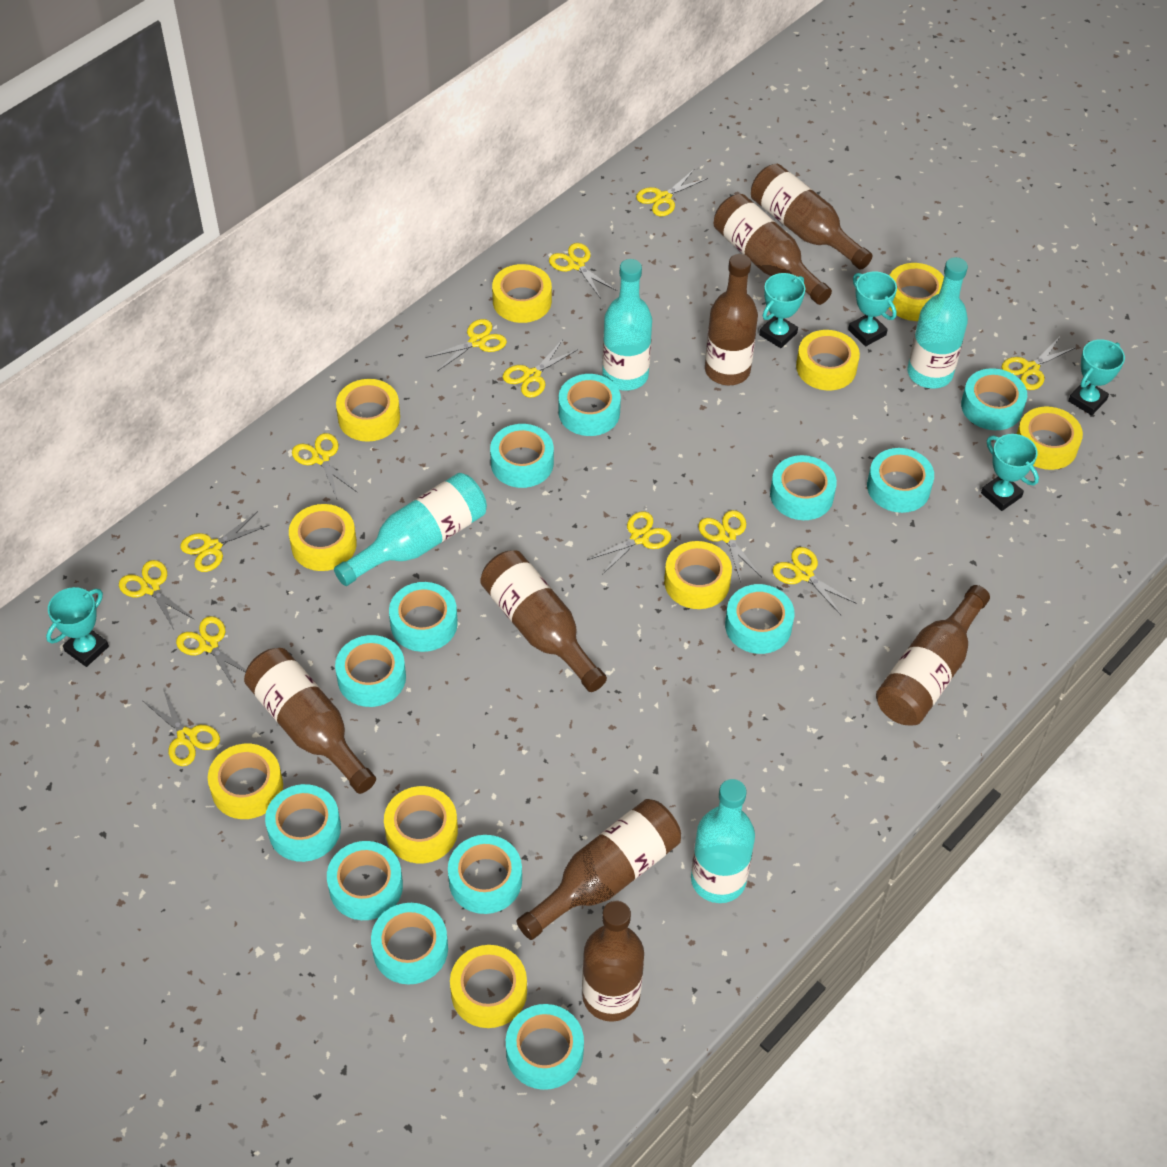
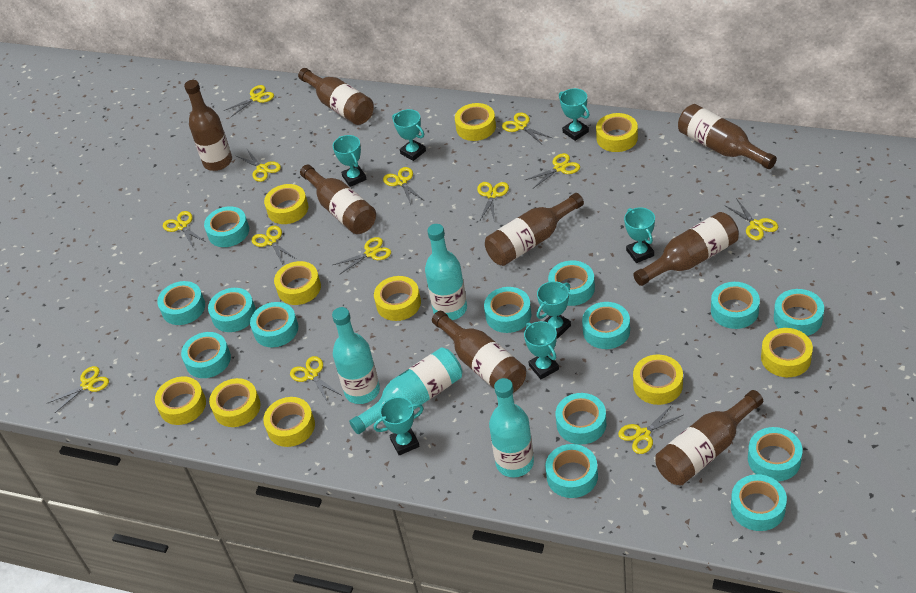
turquoise tape: [265,784,341,862] [327,841,403,920] [335,635,406,707] [371,903,448,985] [389,582,458,652] [448,835,522,914] [490,424,554,488] [506,1004,584,1090] [558,374,621,436] [725,584,795,654] [770,455,837,520] [867,448,934,513] [961,368,1027,430] = 13 -> [157,281,205,325] [181,332,231,378] [204,206,249,247] [208,288,256,332] [250,302,298,347] [484,287,531,333] [545,444,598,498] [548,261,595,306] [556,393,606,444] [582,302,630,349] [711,282,760,329] [731,474,787,531] [748,427,803,481] [774,289,824,336] = 14
turquoise trophy: [46,587,109,667] [759,273,805,348] [848,271,897,346] [981,434,1039,511] [1068,339,1125,415] = 5 -> [333,135,367,187] [374,397,424,456] [392,109,426,161] [524,321,559,379] [537,281,571,339] [559,88,590,141] [624,207,655,263] = 7

